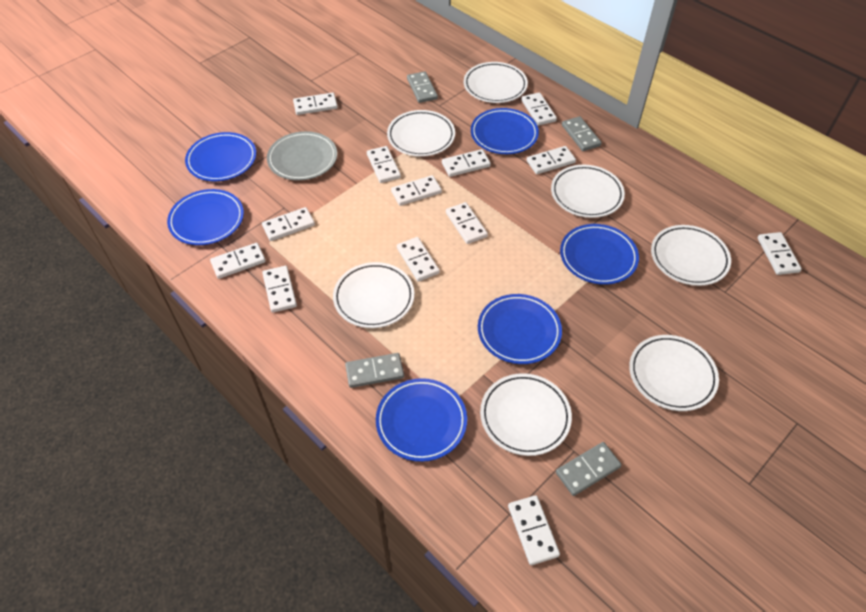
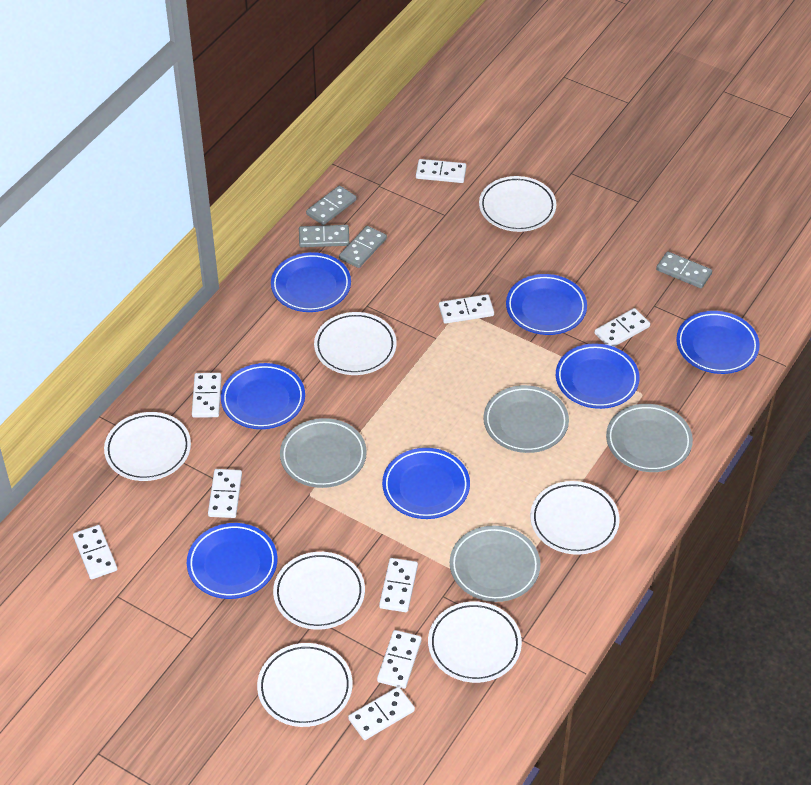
blue plate: [167,189,244,245] [185,132,256,181] [376,378,467,462] [471,108,539,154] [478,294,562,364] [560,224,639,285] = 6 -> [187,523,278,599] [221,363,305,429] [271,252,351,312] [382,448,470,519] [506,274,587,335] [556,343,640,409] [676,311,760,374] = 7
grey plate: [267,131,337,181] = 1 -> [280,418,367,488] [450,526,540,602] [483,385,569,453] [606,404,693,472] = 4
white domino: [210,243,266,279] [262,207,315,241] [262,266,297,313] [293,92,338,115] [367,146,401,183] [391,175,442,206] [397,237,440,282] [442,149,491,177] [446,202,488,244] [508,495,560,565] [521,92,557,125] [527,146,576,174] [758,232,802,275] = 13 -> [73,525,117,579] [192,373,222,418] [208,469,242,518] [348,687,415,740] [377,630,422,689] [379,558,418,612] [416,159,466,183] [439,294,494,324] [595,308,650,347] = 9

